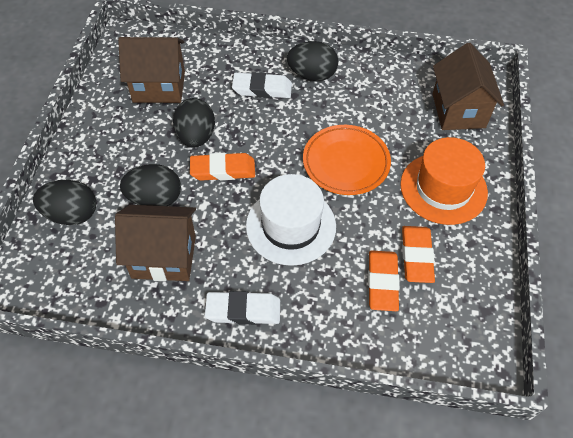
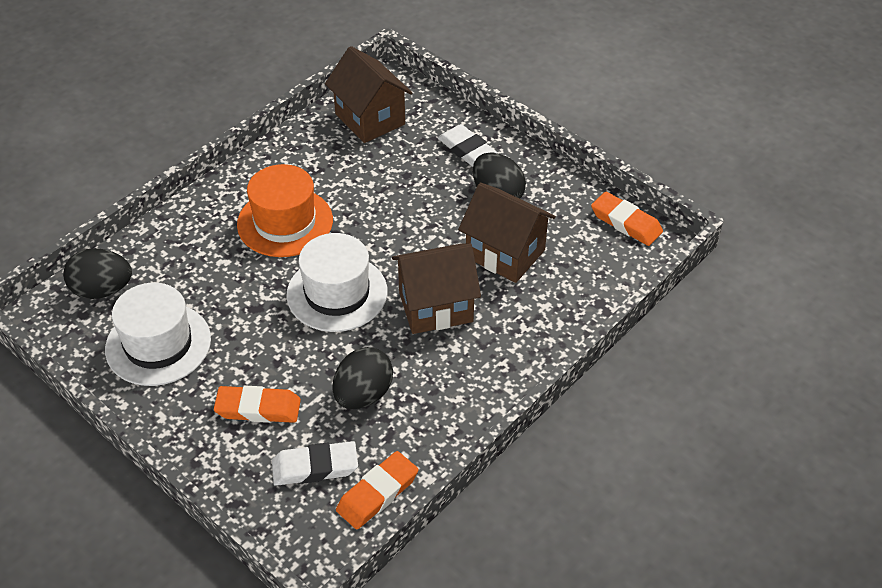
black egg: [33,180,96,225] [120,164,181,206] [173,98,215,147] [287,41,338,81] = 4 -> [63,248,132,299] [332,347,393,409] [473,152,526,199] = 3
orange plate: [303,125,391,195] = 1 -> none = 0
white hat: [246,174,336,266] = 1 -> [105,283,211,386] [286,233,387,332] = 2

